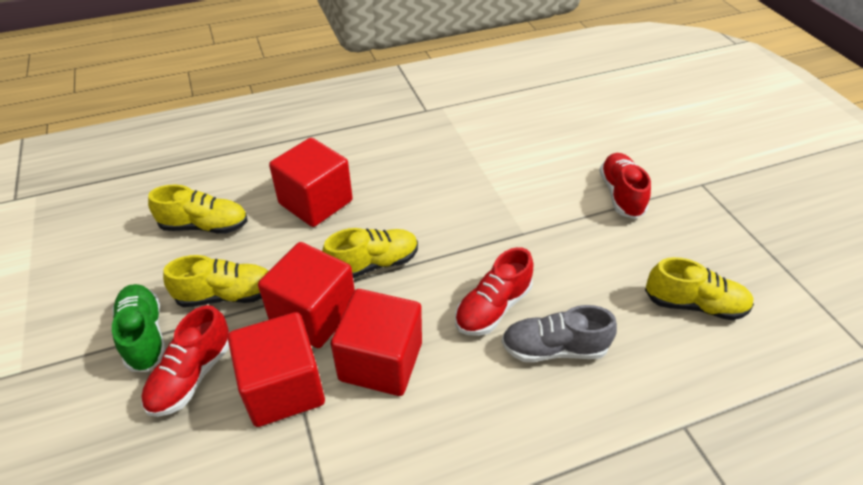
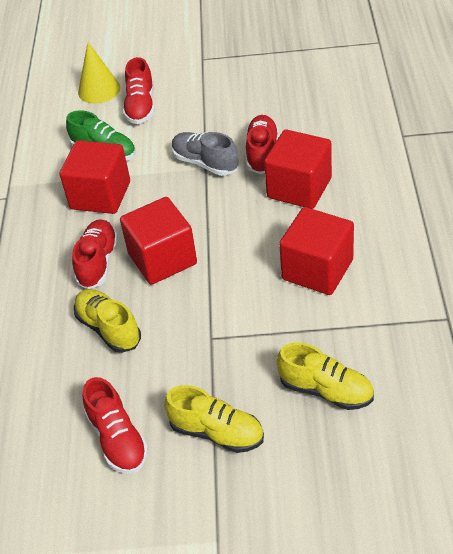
red shoe: [141,305,229,417] [455,247,533,336] [599,153,651,219] = 3 -> [72,219,118,289] [83,377,148,474] [123,57,155,124] [246,115,279,174] = 4
yellow cone: none = 0 -> [78,42,120,103] = 1
yellow shoe: [148,184,248,234] [163,255,269,307] [322,228,418,278] [645,257,754,320] = 4 -> [74,289,141,353] [164,385,264,453] [277,343,374,410] = 3

